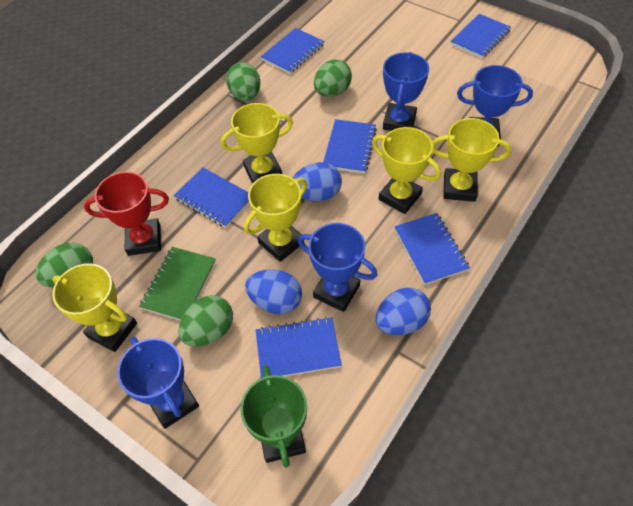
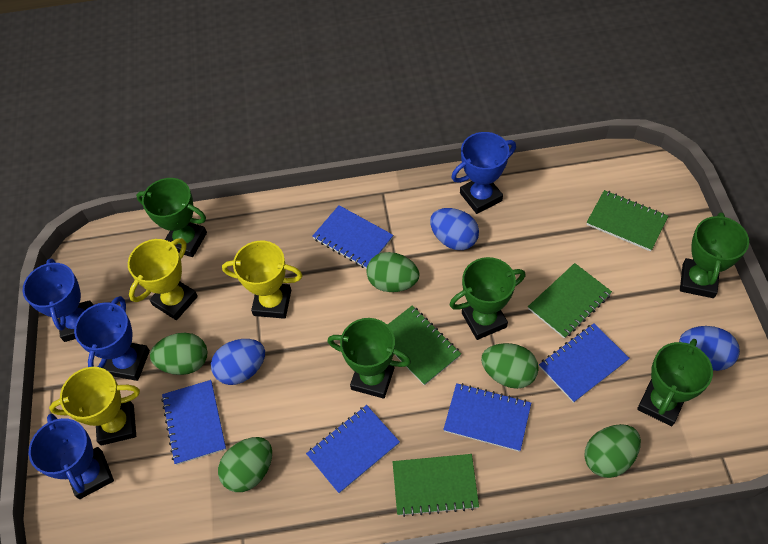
blue notebook: [174,167,249,228] [255,317,342,378] [261,28,324,74] [323,119,377,173] [394,213,470,285] [451,14,511,58] = 6 -> [162,380,226,465] [306,405,400,494] [312,205,393,269] [443,383,531,452] [539,323,630,403] = 5
green egg: [35,243,93,288] [178,295,233,347] [226,62,260,101] [314,59,352,97] = 4 -> [150,333,207,375] [218,437,272,492] [366,252,419,292] [481,343,539,389] [585,424,641,478] = 5
green notebook: [139,247,216,320] = 1 -> [387,305,461,386] [393,454,479,517] [528,263,612,339] [586,190,668,252] = 4
green trophy: [240,365,307,468] = 1 -> [136,178,207,257] [328,318,411,399] [450,257,526,340] [637,339,713,426] [680,212,749,298] = 5
red trophy: [84,171,169,256] = 1 -> none = 0
yellow trophy: [52,263,137,352] [221,103,293,184] [244,174,307,262] [372,127,441,214] [432,118,511,202] = 5 -> [49,367,140,446] [128,238,198,320] [222,241,303,319] = 3

